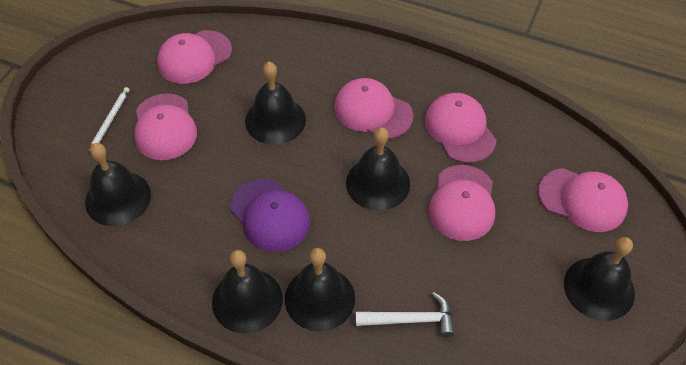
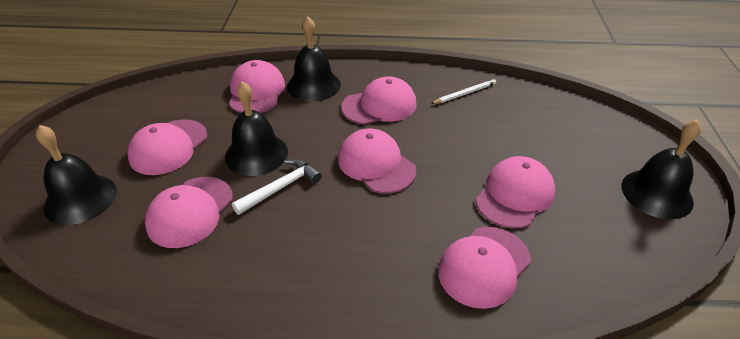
black bell: [85,143,151,226] [212,250,283,333] [245,62,306,145] [285,248,355,331] [346,127,410,211] [564,237,635,321] = 6 -> [36,125,117,225] [225,81,288,176] [287,17,341,102] [622,120,701,219] = 4
pink cap: [134,93,197,160] [157,30,232,84] [334,78,413,139] [425,93,496,163] [429,165,495,241] [538,168,628,232] = 6 -> [127,119,207,175] [145,177,233,248] [229,60,285,113] [338,128,417,193] [341,76,417,125] [438,227,531,309] [476,156,555,228] = 7
purple cap: [230,179,310,252] = 1 -> none = 0

